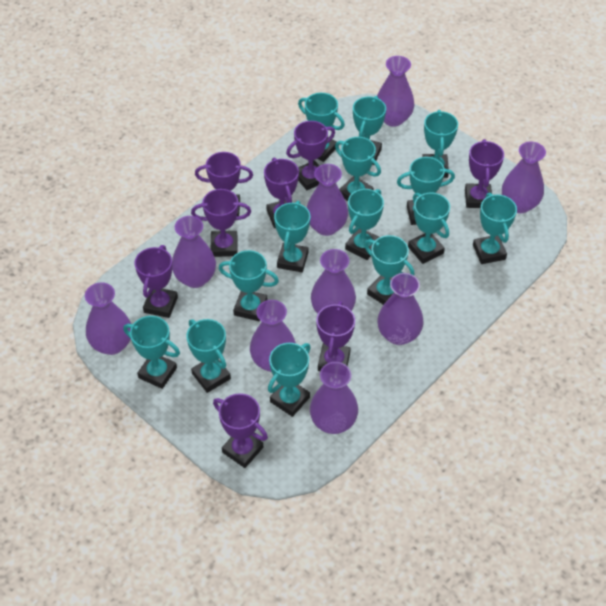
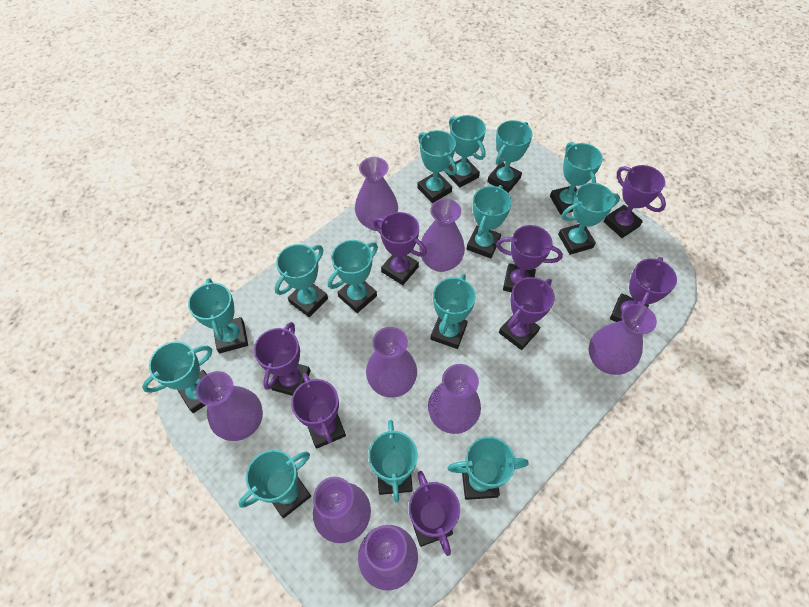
purple vase: [85,282,131,355] [172,216,216,288] [250,300,296,372] [306,164,348,236] [310,362,358,434] [311,249,356,314] [377,56,415,127] [377,273,424,345] [502,141,546,213] = 9 -> [196,371,263,441] [313,477,371,543] [355,157,398,231] [358,525,418,591] [366,327,417,398] [419,199,465,272] [428,364,481,434] [589,304,657,375] = 8

